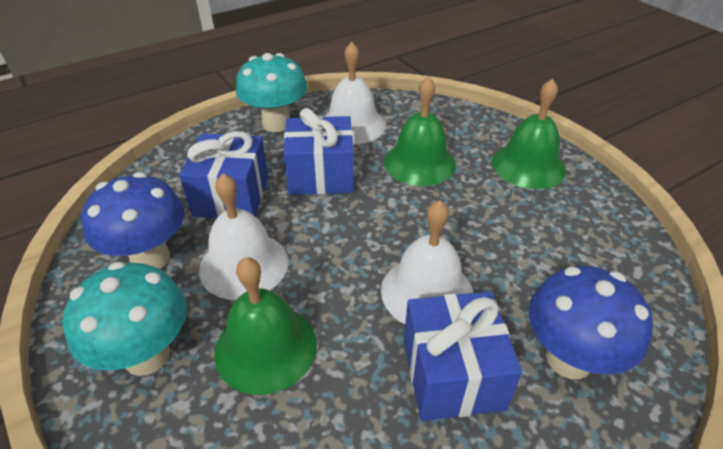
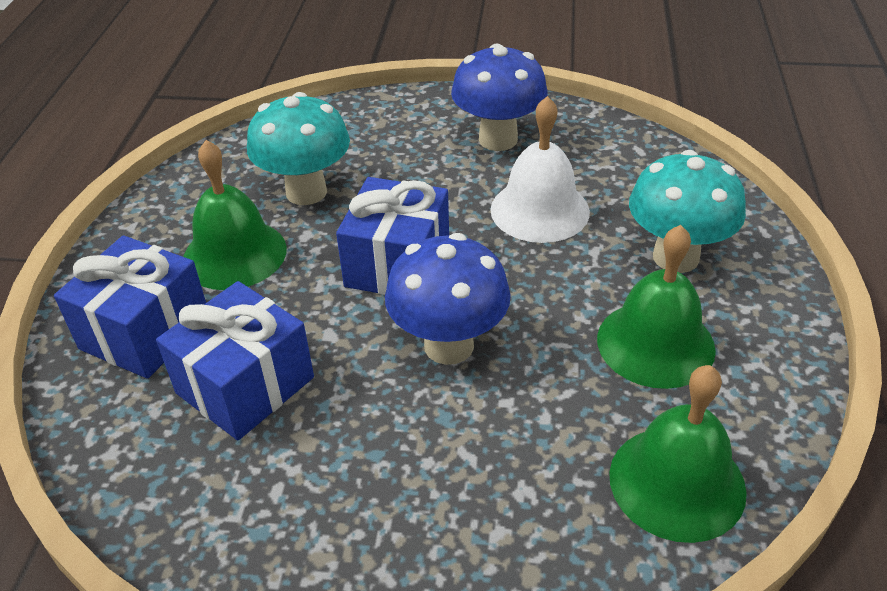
white bell: [199,174,288,300] [325,42,386,144] [381,200,473,324] = 3 -> [490,96,590,243] = 1

